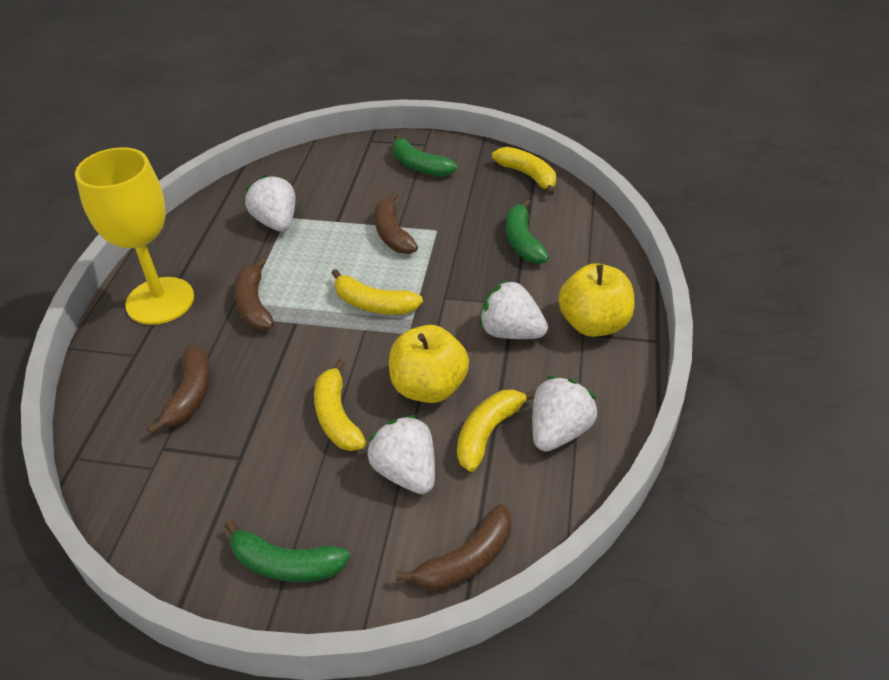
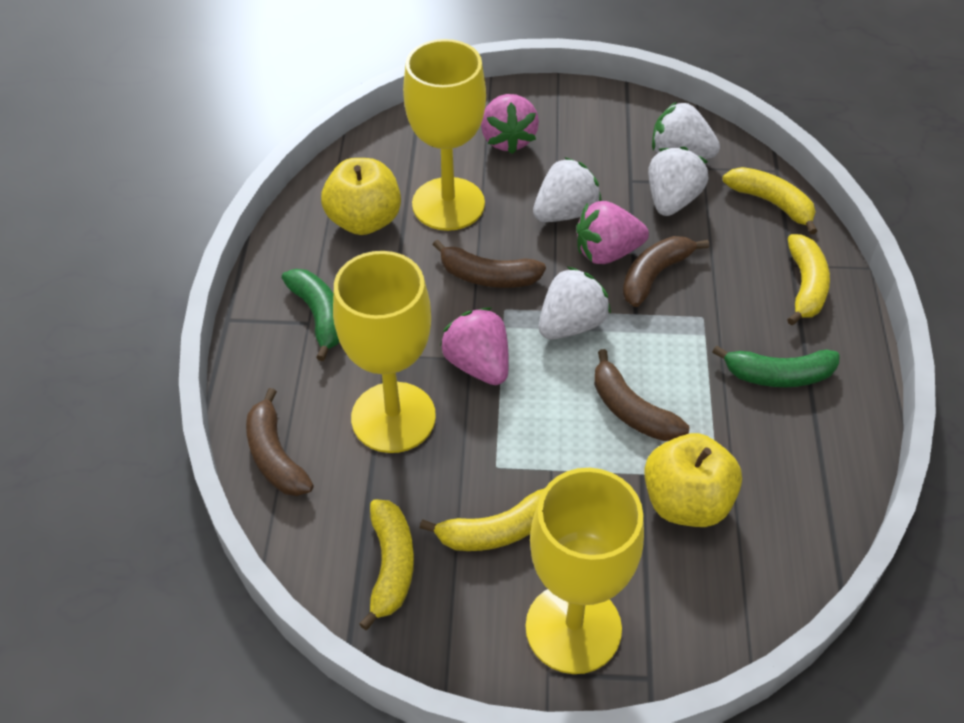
green banana: [225,520,350,582] [393,134,457,177] [506,199,549,264] = 3 -> [282,269,339,361] [712,345,840,387] = 2
pink strawberry: none = 0 -> [440,308,509,385] [481,94,539,154] [576,201,649,264] = 3
yellow goblet: [75,147,194,325] = 1 -> [333,251,436,453] [403,39,486,231] [525,468,644,674] = 3

